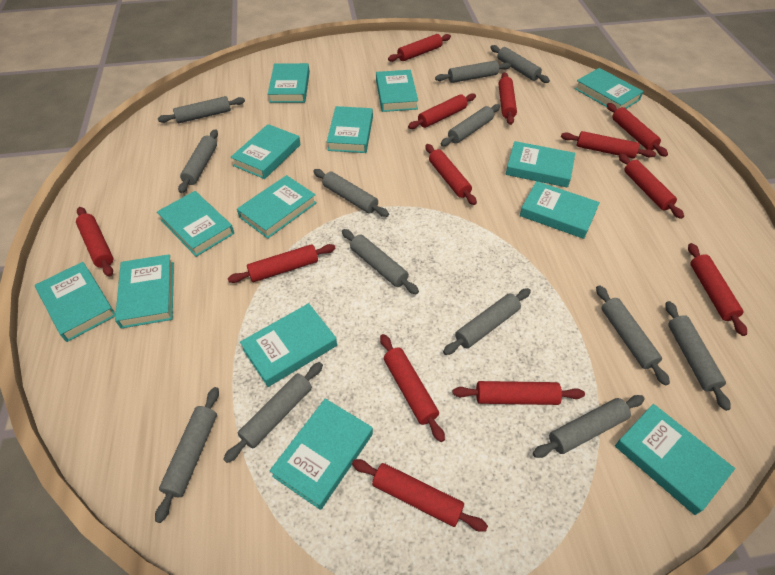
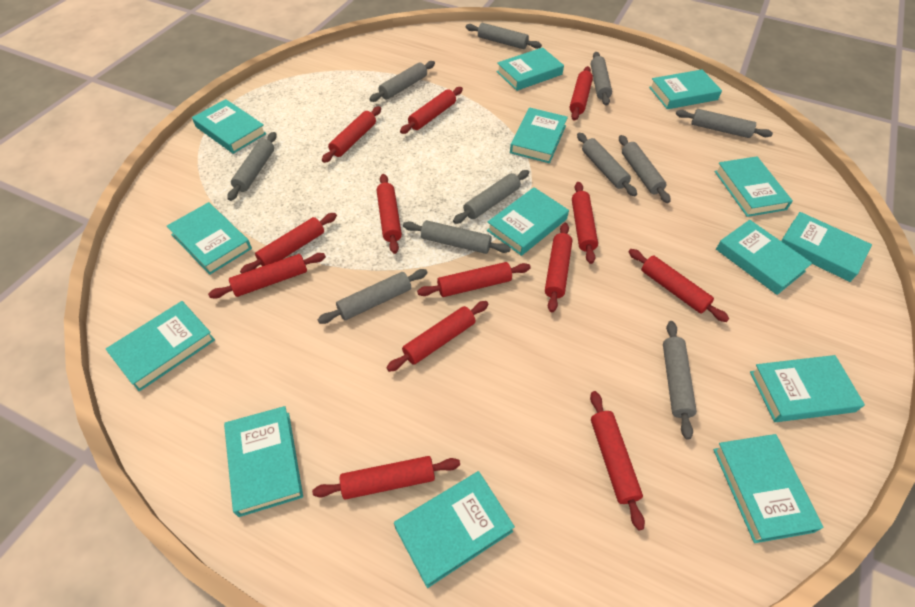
grey rolling pin: [155,387,219,523] [158,96,245,123] [178,129,218,193] [223,362,323,463] [313,169,389,217] [342,229,419,294] [435,61,511,83] [441,104,500,146] [443,288,531,355] [490,45,550,83] [533,395,645,458] [596,285,670,386] [665,301,731,411] = 13 -> [228,132,277,201] [317,269,428,324] [369,61,435,102] [403,220,511,254] [453,170,529,224] [466,23,542,49] [577,133,637,196] [591,52,612,106] [619,135,671,203] [663,321,697,439] [676,109,773,138] = 11

